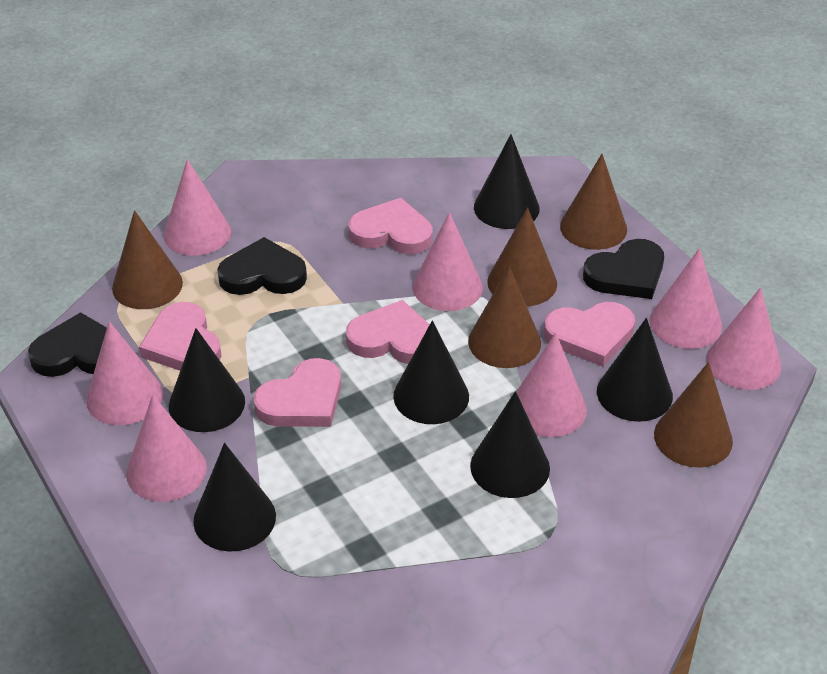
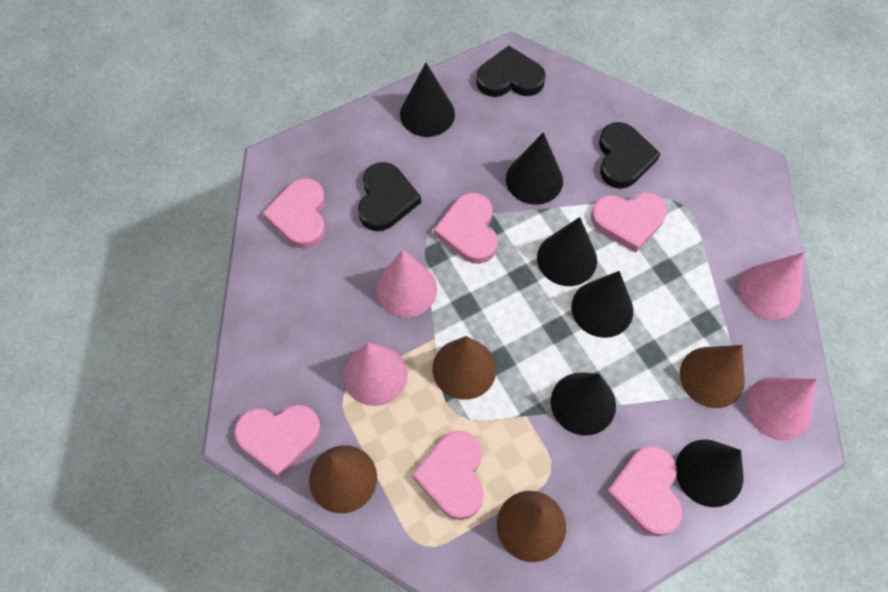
brown cone: [112,210,183,309] [468,267,541,368] [487,208,557,306] [560,154,627,250] [654,362,733,468] = 5 -> [309,445,377,513] [433,336,496,400] [497,491,566,562] [680,345,745,408] = 4
pink cone: [86,321,163,425] [126,395,207,502] [164,159,231,256] [413,212,483,311] [516,333,587,437] [650,248,722,349] [706,287,781,390] = 7 -> [343,343,408,406] [376,250,437,318] [738,252,804,320] [745,377,817,441] = 4
pink heart: [139,302,221,371] [254,358,341,427] [346,300,430,364] [348,198,433,254] [544,302,635,366] = 5 -> [234,405,321,478] [262,178,326,249] [412,431,484,520] [434,193,498,264] [591,192,667,253] [606,446,683,536] = 6

